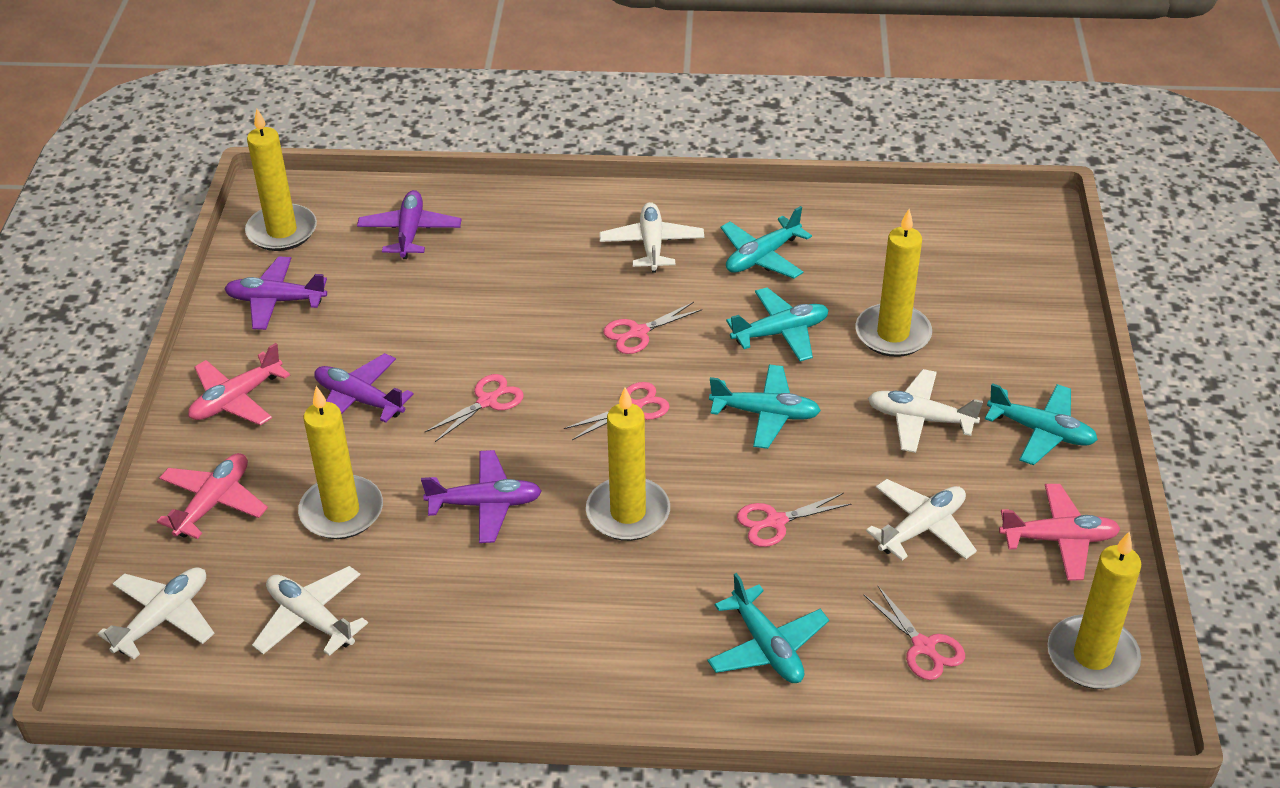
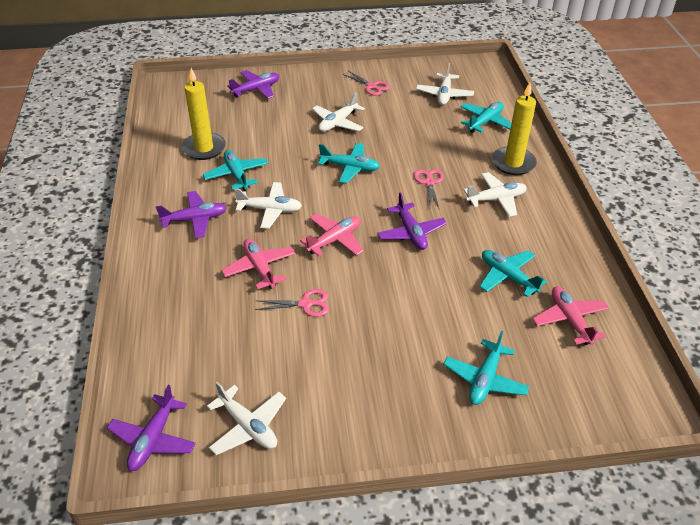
pink scissors: [425,374,524,442] [564,382,670,440] [603,302,702,354] [737,493,851,547] [863,586,965,680] = 5 -> [255,289,329,317] [343,71,390,96] [414,169,444,210] = 3
yellow candle: [245,109,317,251] [298,386,383,539] [586,387,670,541] [855,209,932,357] [1048,532,1141,689] = 5 -> [182,68,226,160] [492,83,537,175] = 2

